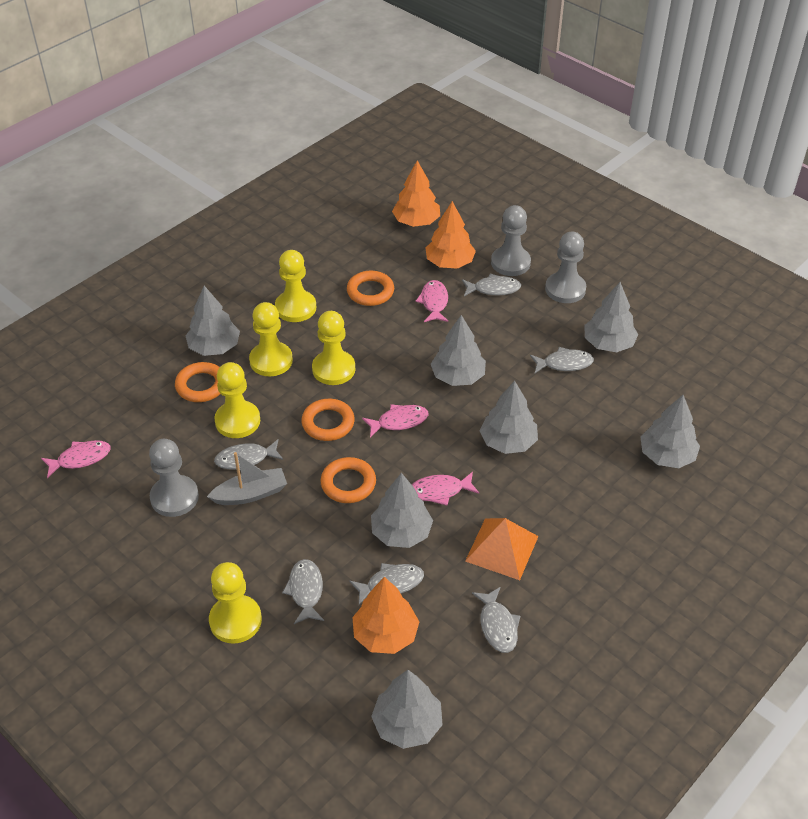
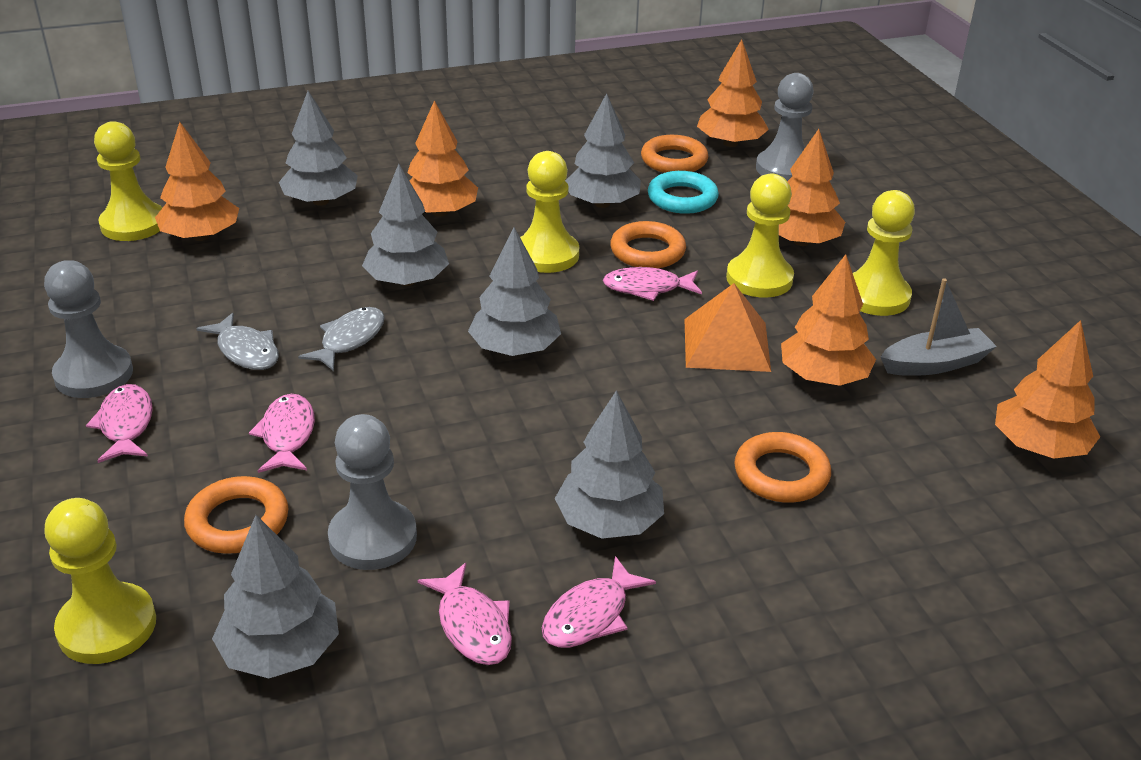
grey fish: [214,439,283,471] [282,559,324,624] [349,563,424,605] [462,274,521,296] [472,587,520,653] [530,347,594,373] = 6 -> [196,313,279,370] [298,307,385,371] = 2
grey tree: [185,286,240,356] [371,473,433,548] [371,670,443,749] [431,315,486,386] [480,381,538,454] [584,282,638,352] [640,395,700,468] = 7 -> [212,515,339,678] [279,91,358,206] [362,164,449,286] [468,227,561,356] [555,390,664,539] [565,93,641,208] = 6
orange tree: [352,577,419,654] [392,160,440,227] [426,201,476,269] = 3 -> [155,122,239,241] [408,100,478,217] [697,39,769,147] [779,129,845,246] [781,254,876,386] [995,320,1100,459] = 6
pink fish: [41,440,111,478] [362,404,429,437] [412,472,479,505] [416,280,448,322] = 4 -> [86,384,153,463] [249,394,315,473] [418,563,512,665] [542,556,656,648] [603,267,702,301] = 5
turquoise ring: none = 0 -> [648,171,719,214] = 1

